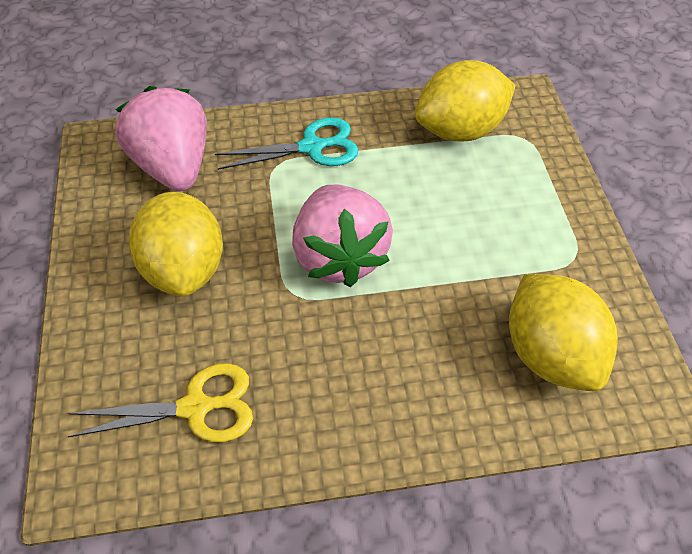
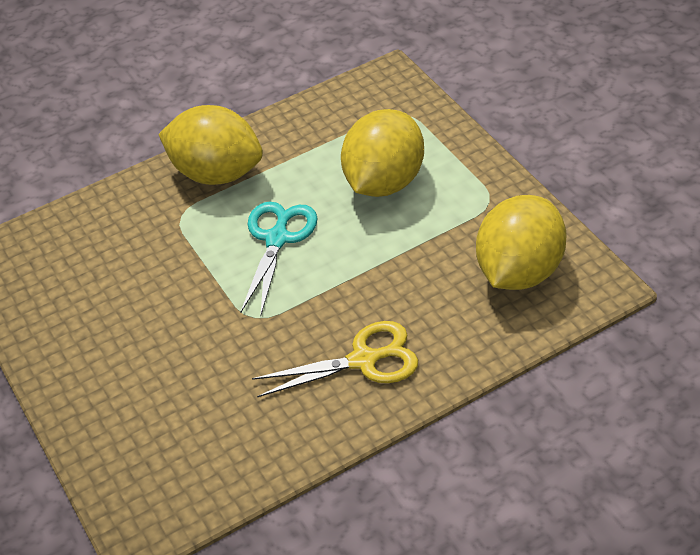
pink strawberry: [115,86,207,191] [292,185,393,287] = 2 -> none = 0

